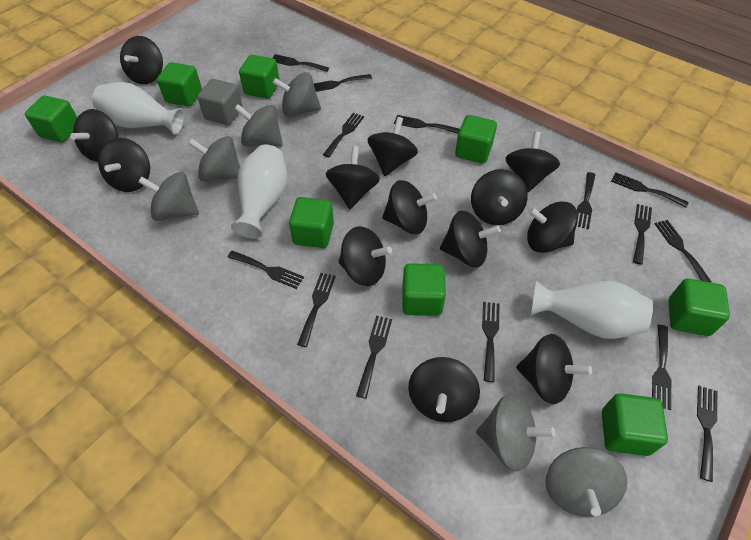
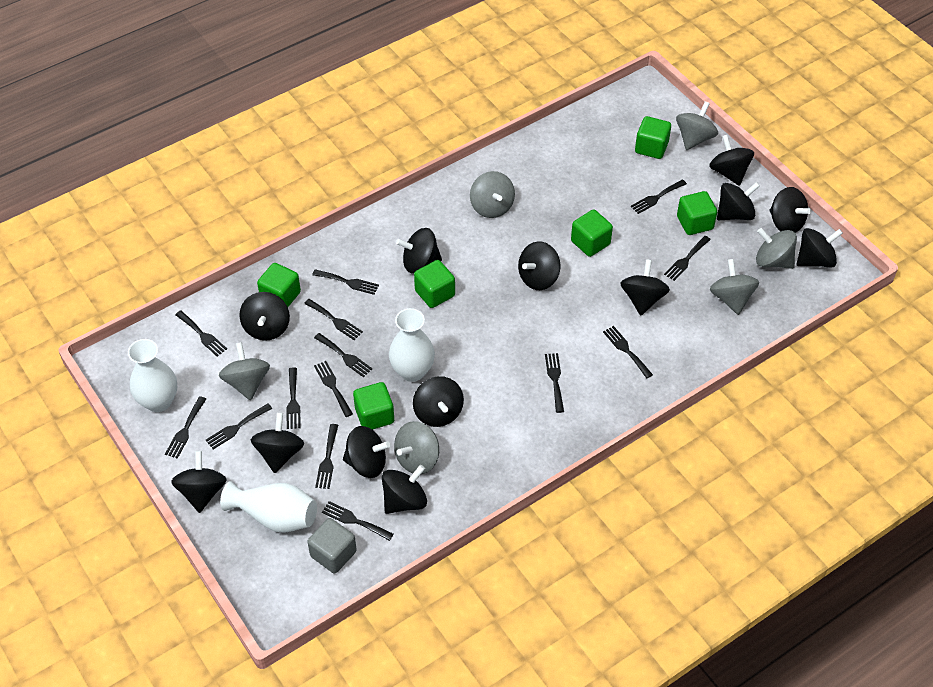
green cube: [25,96,77,142] [157,62,202,106] [239,55,279,99] [289,197,334,248] [403,263,446,316] [455,115,497,163] [602,393,668,456] [669,278,730,336] = 8 -> [257,263,301,307] [353,382,394,430] [414,260,455,308] [571,210,613,257] [635,116,671,159] [677,191,717,235] = 6

